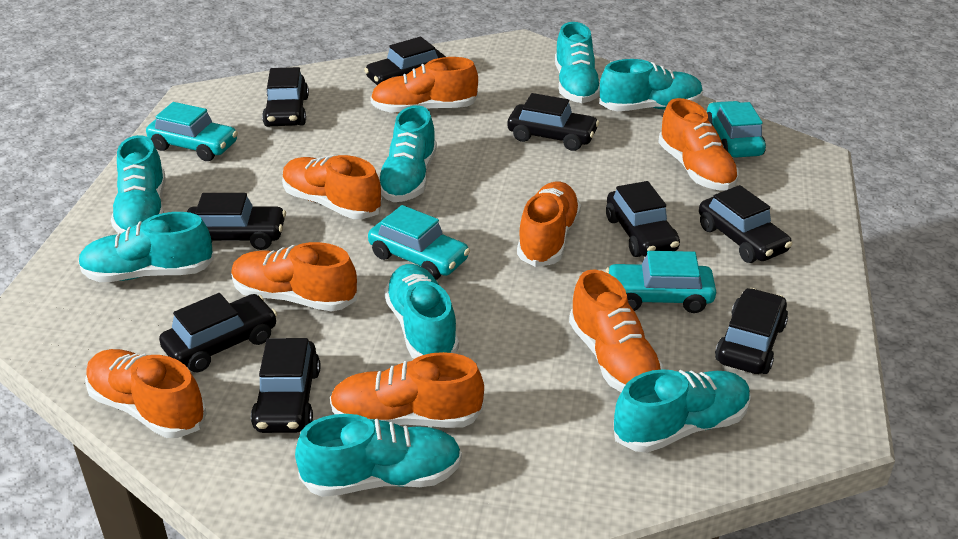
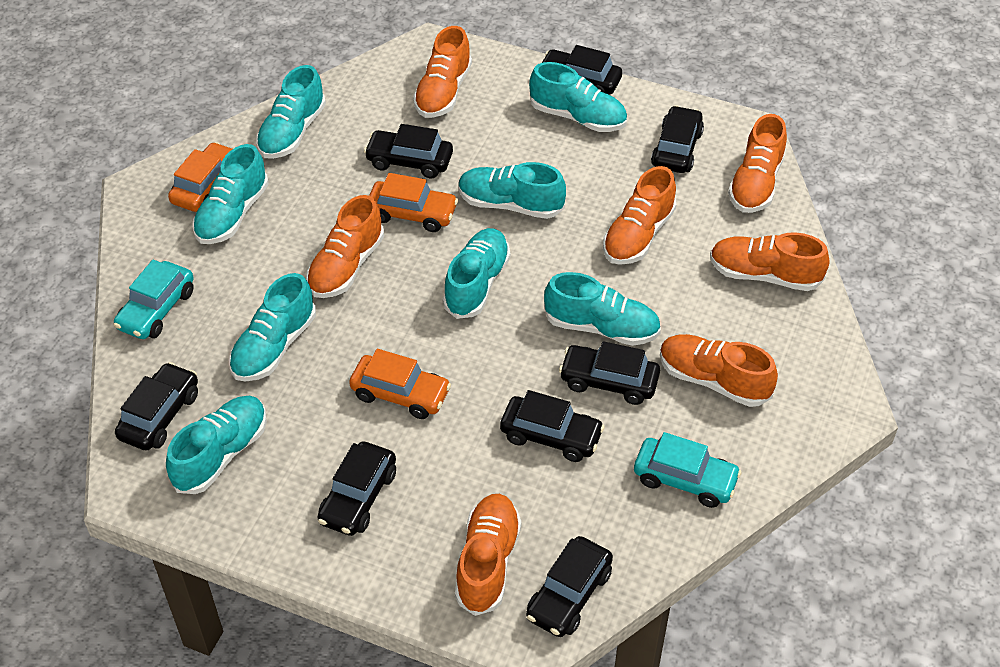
black car: [159,293,277,372] [187,193,286,250] [251,338,320,433] [262,67,309,127] [364,37,446,85] [507,93,599,151] [606,181,680,257] [699,185,792,263] [715,288,788,374] = 9 -> [115,362,198,451] [317,442,396,536] [364,124,453,178] [500,390,605,462] [526,536,613,637] [539,45,622,94] [559,341,660,405] [651,105,704,173] = 8
orange car: none = 0 -> [168,142,234,212] [349,349,451,419] [369,173,458,232] = 3
orange shoe: [85,349,207,438] [231,242,357,312] [282,155,382,219] [330,352,484,428] [370,57,478,113] [517,182,581,267] [569,270,664,392] [658,98,739,191] = 8 -> [306,195,384,298] [413,26,472,118] [455,494,521,616] [603,166,676,265] [660,334,778,407] [710,232,829,291] [728,114,787,213] = 7
turquoise car: [146,102,238,161] [368,205,470,280] [606,251,716,313] [707,101,766,158] = 4 -> [113,260,194,339] [634,432,742,508] = 2

